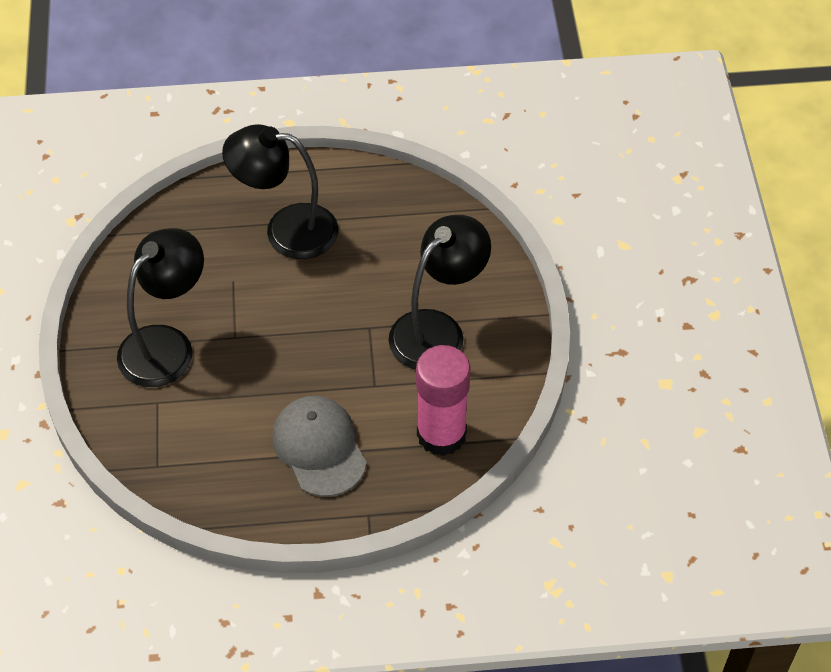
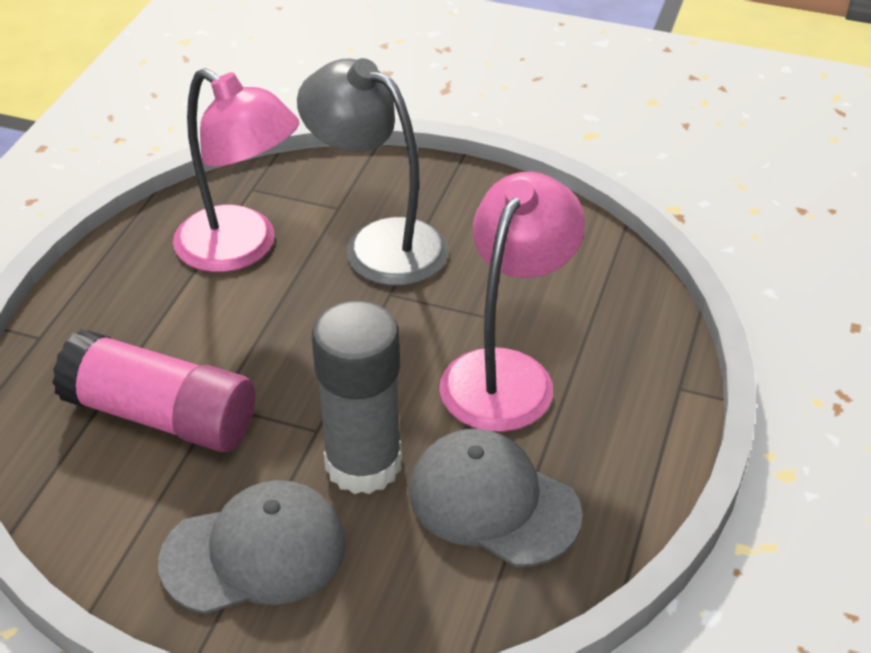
black lamp: [117,228,204,387] [222,124,339,259] [388,215,491,369] = 3 -> none = 0
grey cap: [272,396,367,497] = 1 -> [158,480,346,614] [409,429,583,567] = 2
grey glue stick: none = 0 -> [312,301,402,494] = 1
grey lamp: none = 0 -> [297,58,448,286] = 1
pink lamp: none = 0 -> [173,68,299,272] [440,172,585,432] = 2

